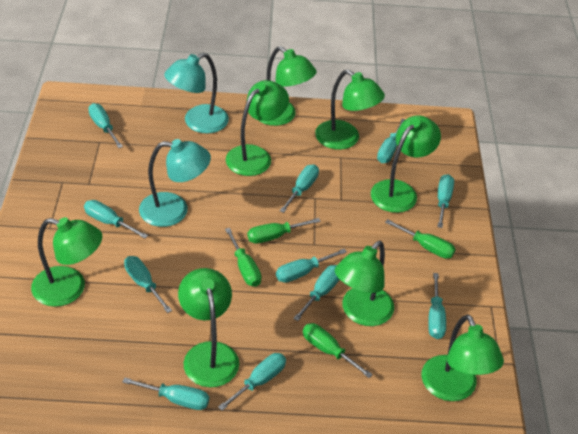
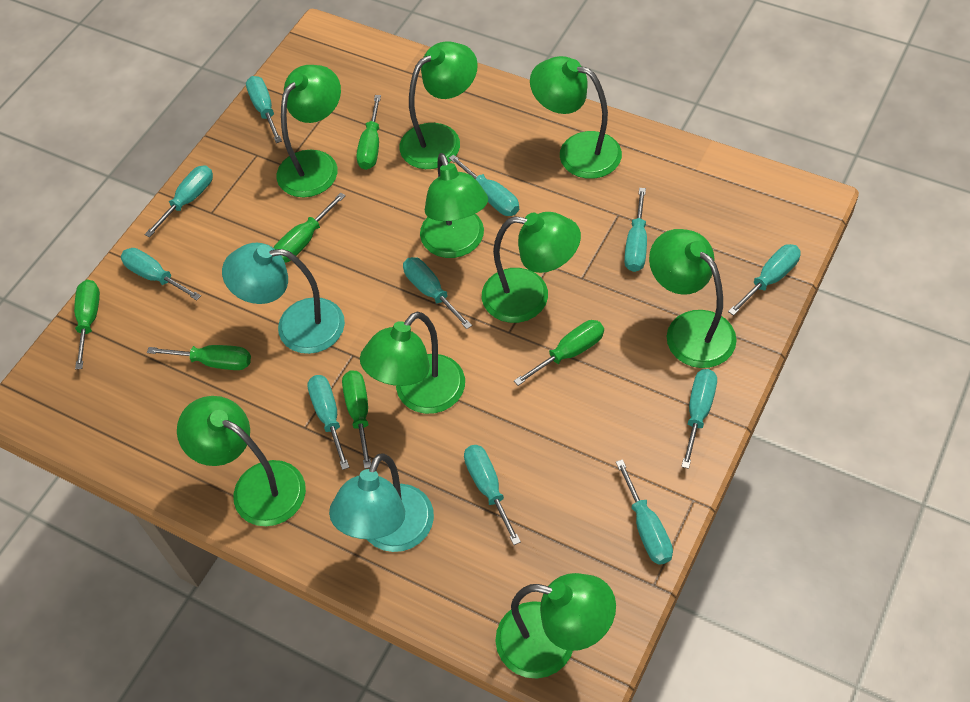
green lamp: [31,217,102,307] [178,268,239,387] [226,80,289,176] [258,46,317,126] [315,70,385,150] [335,241,394,326] [371,115,441,213] [421,314,504,401] = 8 -> [177,396,306,526] [277,65,341,198] [360,312,465,414] [399,41,478,169] [420,153,488,258] [482,212,581,323] [496,573,616,678] [530,56,622,179] [649,229,737,368] = 9
green screwdriver: [225,228,261,287] [247,218,321,244] [303,323,373,378] [385,219,456,259] = 4 -> [74,280,100,369] [147,345,251,370] [274,193,346,263] [342,370,371,469] [356,95,381,170] [514,320,604,386] = 6

